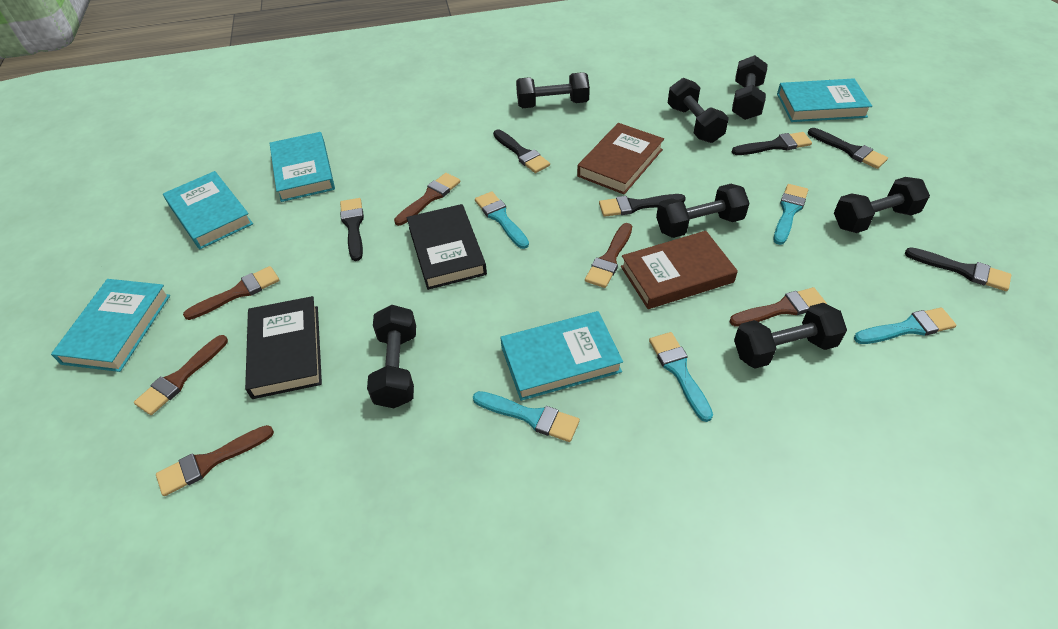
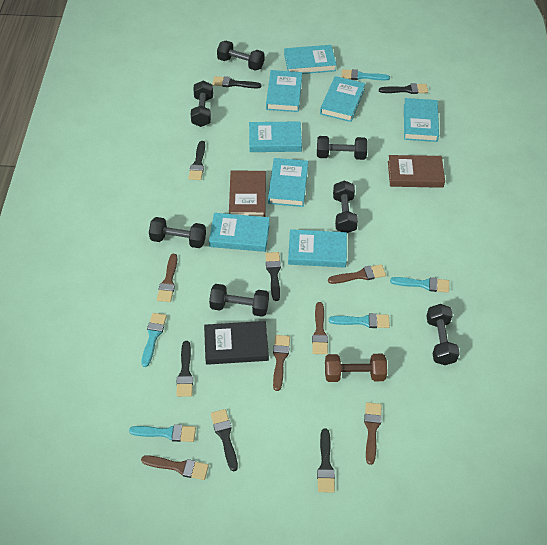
black book: [245,296,322,399] [407,204,487,290] = 2 -> [204,321,269,365] = 1
black brush: [340,198,364,261] [493,130,550,173] [599,194,686,217] [732,132,812,155] [808,128,888,169] [905,247,1011,291] = 6 -> [176,341,193,397] [188,141,205,180] [211,409,238,472] [212,76,261,88] [265,252,281,301] [317,429,335,493] [379,83,428,94] = 7
brown dumbbell: none = 0 -> [325,354,387,382] = 1
turquoise book: [51,279,170,372] [163,171,253,249] [270,132,335,202] [500,311,623,401] [777,78,872,122] = 5 -> [209,213,270,252] [249,121,302,152] [266,70,302,112] [268,158,308,207] [284,45,336,74] [288,229,347,268] [320,76,366,122] [404,98,439,142] = 8

